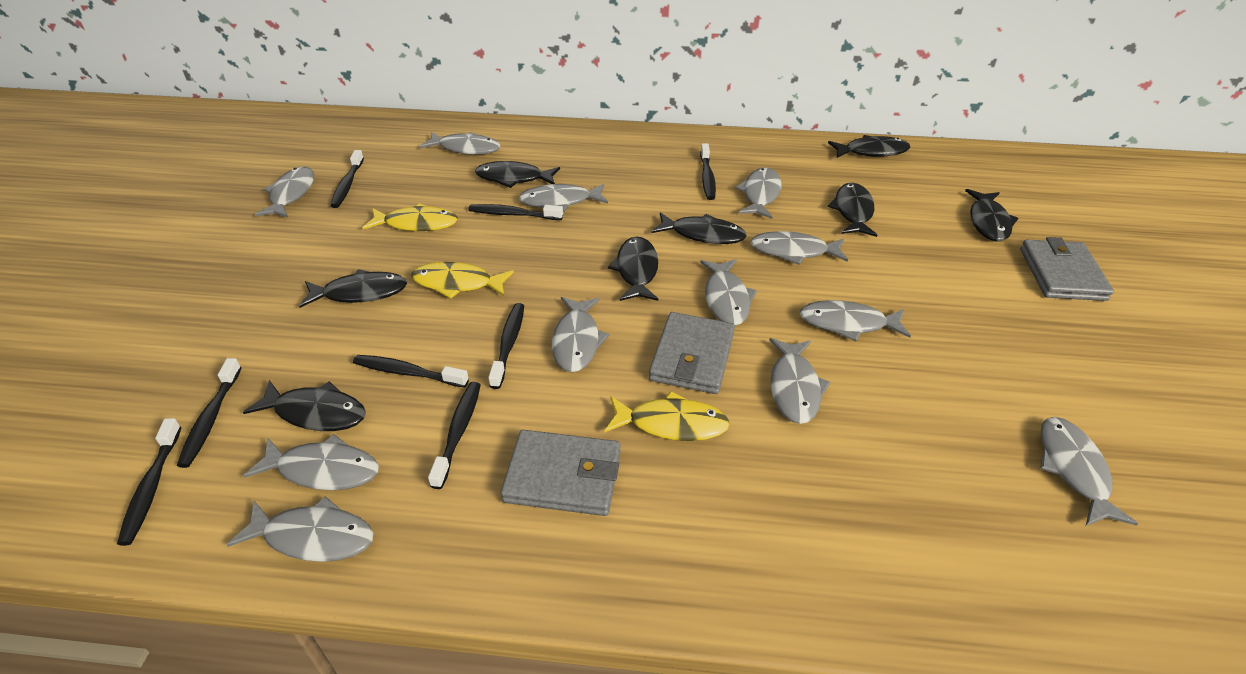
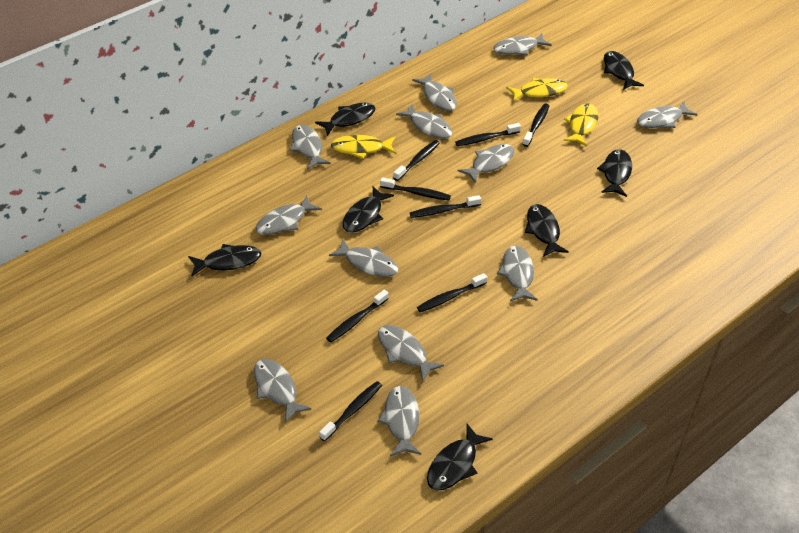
black fish: [243,380,366,431] [299,269,407,308] [475,161,560,188] [608,236,658,301] [652,212,747,244] [828,135,910,158] [828,183,877,237] [965,189,1018,241] = 8 -> [188,244,261,276] [315,103,376,136] [342,186,394,233] [427,424,492,491] [525,204,569,257] [597,149,632,197] [604,51,644,90] = 7
grey wallet: [500,430,621,516] [649,312,735,394] [1020,237,1114,301] = 3 -> none = 0

